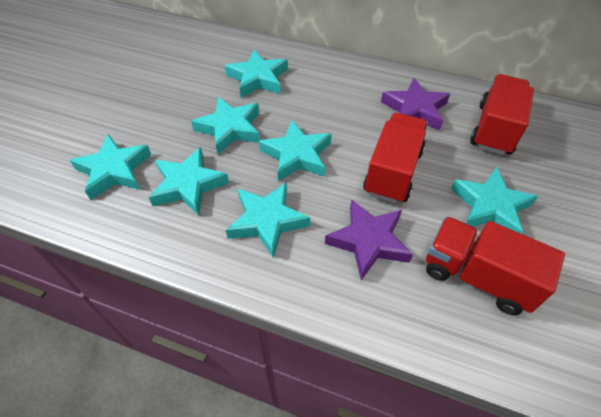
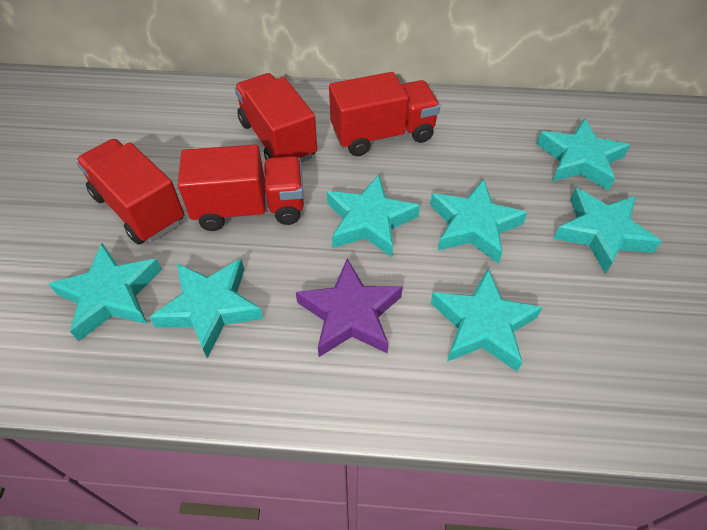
purple star: [325,199,413,280] [381,78,450,130] = 2 -> [296,259,403,357] = 1
red truck: [363,113,428,204] [426,216,565,315] [470,74,534,155] = 3 -> [76,139,184,245] [178,144,304,231] [234,73,317,162] [329,72,440,156] = 4

